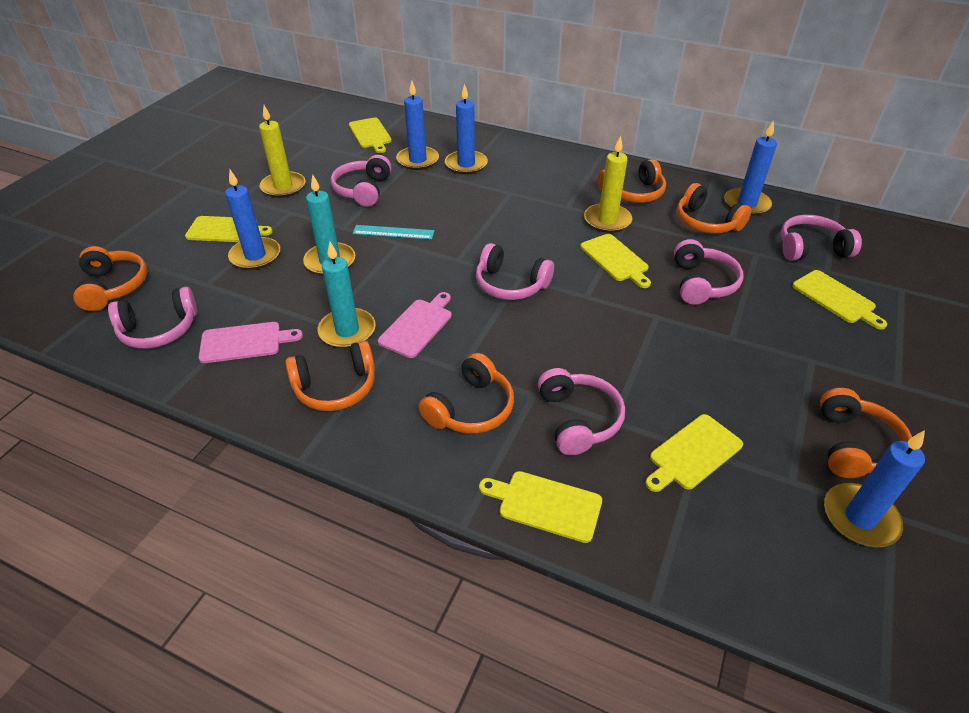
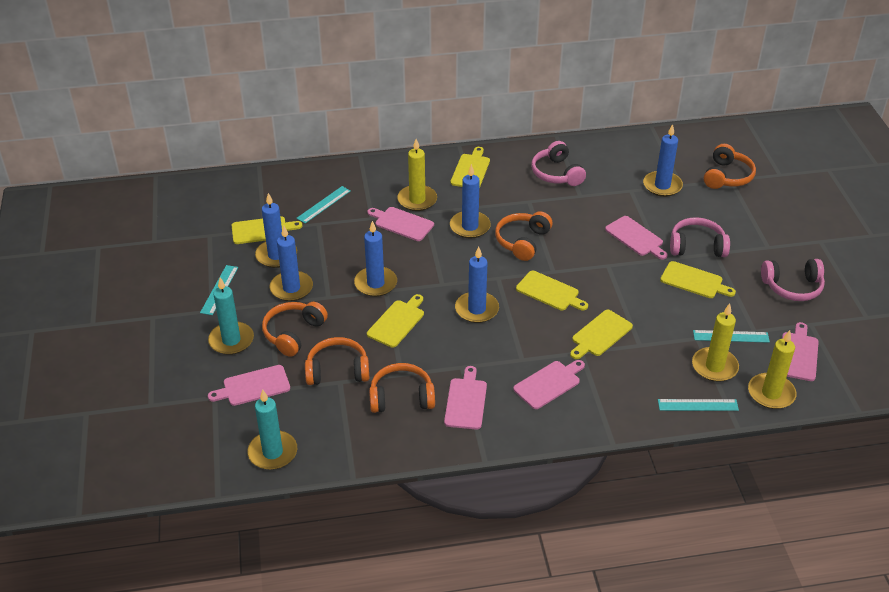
blue candle: [225,170,280,270] [396,81,439,170] [445,84,488,175] [724,120,777,216] [824,430,925,547] = 5 -> [255,193,297,268] [270,226,313,301] [354,221,397,297] [450,164,491,239] [455,246,499,323] [643,124,683,197] = 6
orange headphones: [73,246,148,311] [285,341,375,411] [418,353,514,434] [598,159,666,203] [677,183,751,234] [820,388,912,478] = 6 -> [262,302,328,357] [305,337,369,385] [369,363,435,413] [495,211,553,261] [704,144,756,189] = 5
pink cutting board: [199,322,303,363] [378,292,452,358] = 2 -> [208,365,290,406] [368,207,434,241] [444,366,487,429] [513,360,585,409] [605,216,668,259] [782,322,819,381] = 6
pink headphones: [108,287,197,349] [331,155,391,207] [476,243,554,300] [538,368,625,455] [674,239,744,305] [781,215,862,261] = 6 -> [531,141,586,186] [670,217,730,257] [761,259,825,301] = 3
turquoise ruler: [353,225,434,240] = 1 -> [200,265,238,315] [296,186,351,223] [658,399,739,411] [693,330,770,343] = 4
yellow candle: [259,105,306,198] [584,135,632,233] = 2 -> [397,139,437,211] [692,303,739,382] [748,330,796,409] = 3

